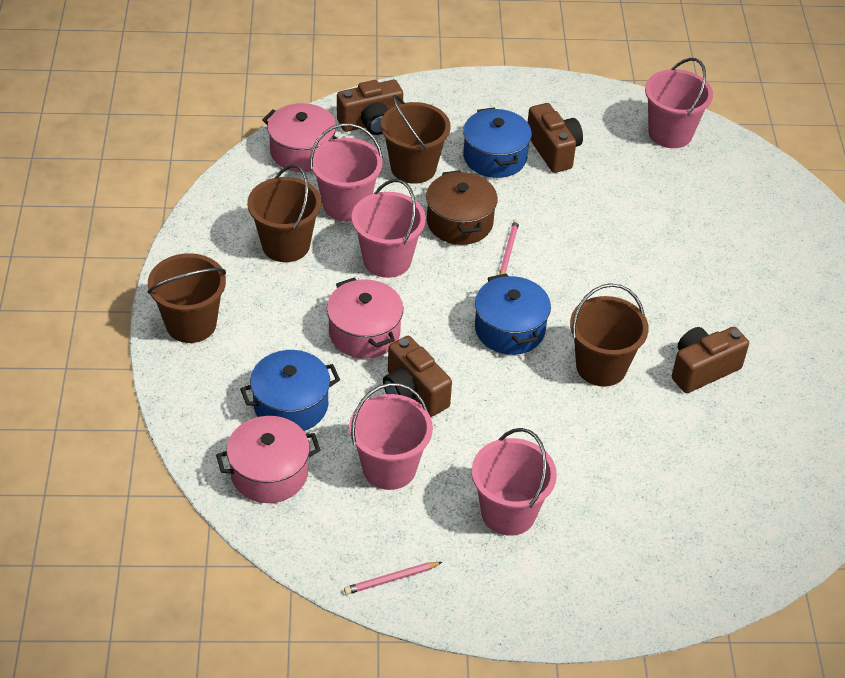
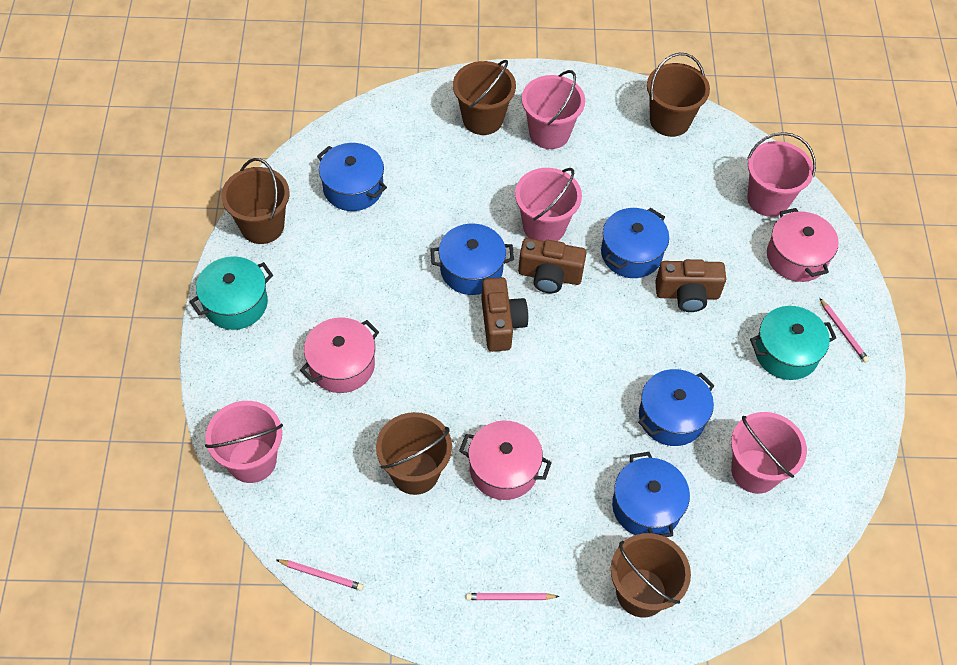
blue pot: [240,350,340,431] [463,107,532,178] [475,273,551,355] = 3 -> [317,143,387,211] [430,223,514,295] [601,208,669,278] [612,452,690,537] [638,369,715,446] = 5
brown bucket: [148,253,226,343] [247,165,321,262] [381,95,451,184] [570,283,649,387] = 4 -> [221,158,290,244] [376,412,452,495] [453,60,516,135] [611,533,691,617] [647,53,710,137] = 5
brown camera: [337,80,403,135] [383,336,452,417] [528,103,583,173] [672,327,749,393] = 4 -> [481,277,528,352] [518,238,587,293] [655,259,726,312] = 3
brown pot: [426,170,498,245] = 1 -> none = 0
pink pencil: [344,562,442,595] [500,219,519,275] = 2 -> [277,559,364,591] [466,593,559,600] [820,298,869,363] = 3
turquoise pot: none = 0 -> [189,256,273,330] [750,306,836,380] = 2

